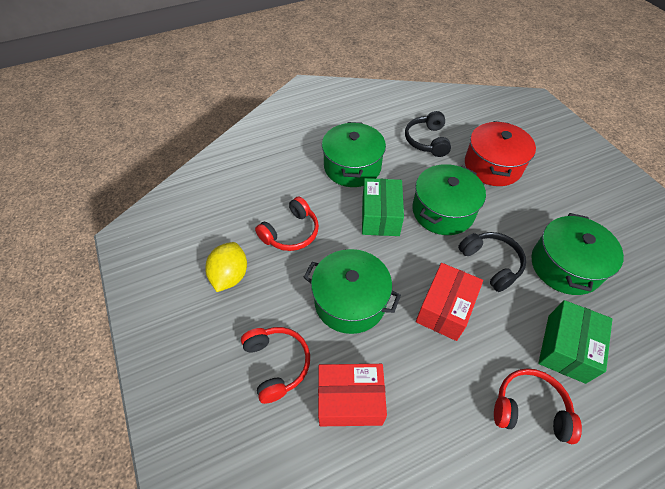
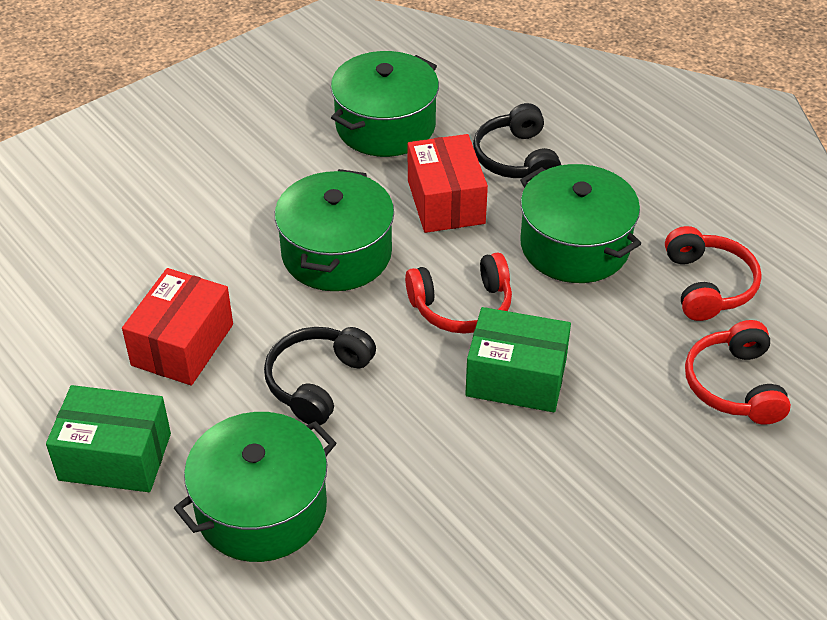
red pot: [465,121,536,186] = 1 -> none = 0
yellow lemon: [205,242,247,292] = 1 -> none = 0

